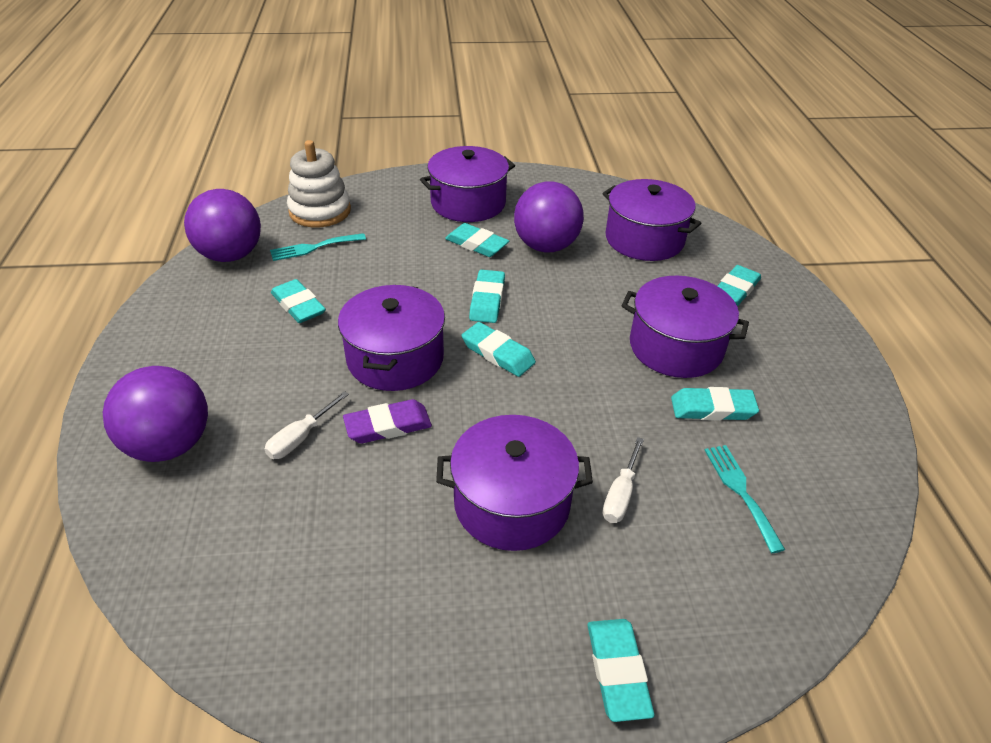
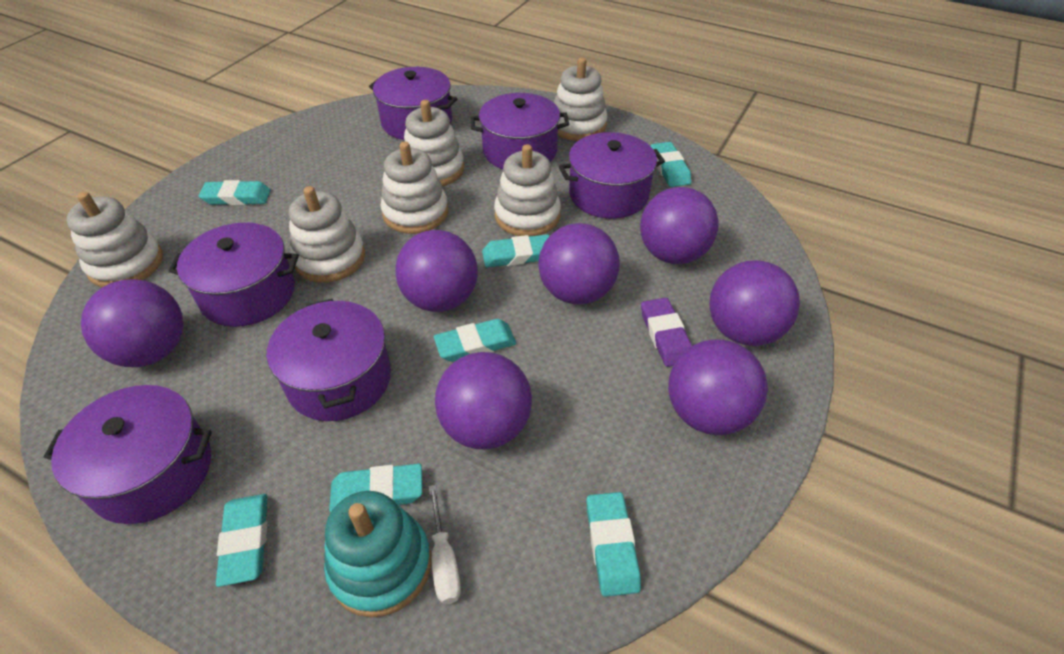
purple ball: [103,366,208,462] [184,189,261,262] [514,182,584,252] = 3 -> [81,279,184,367] [395,230,478,312] [435,352,532,450] [538,223,620,304] [640,187,718,264] [668,339,768,435] [709,260,800,346] = 7
purple pot: [338,285,445,391] [420,146,515,222] [436,415,593,551] [602,179,701,261] [622,276,749,378] = 5 -> [43,385,212,524] [168,222,299,327] [267,299,391,421] [369,67,458,140] [471,93,569,169] [559,132,665,219] = 6
turquoise fork: [270,233,366,261] [704,445,785,553] = 2 -> none = 0
turquoise stacking toy: none = 0 -> [324,491,431,617] = 1
white screwdriver: [265,391,349,459] [602,437,644,523] = 2 -> [429,485,461,604] = 1
white stacking toy: [287,140,351,227] = 1 -> [66,192,163,287] [289,186,365,283] [381,142,448,234] [404,100,464,186] [494,144,561,236] [554,58,608,141] = 6

